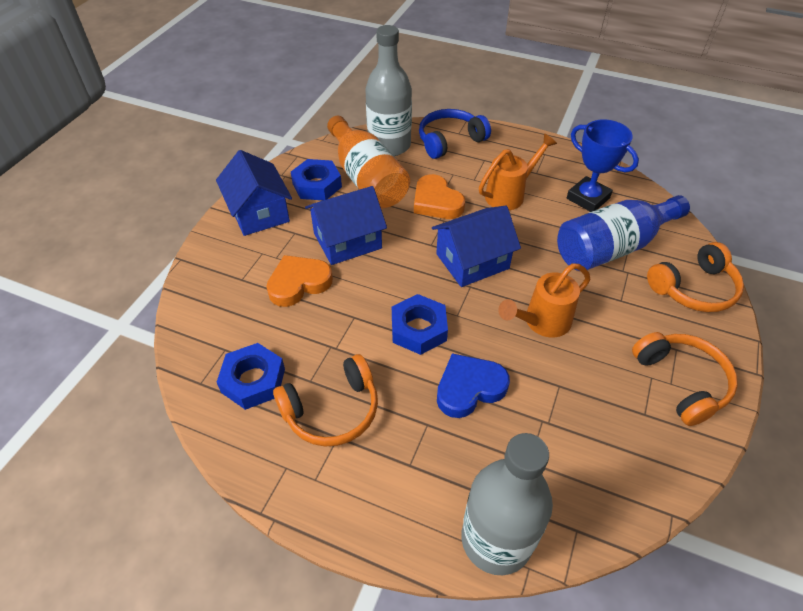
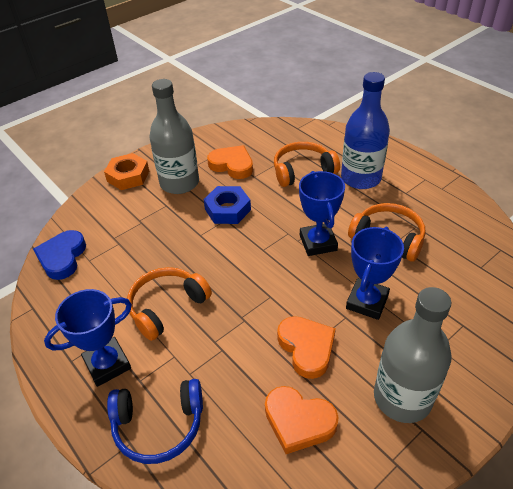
blue house: [216,150,292,236] [305,186,387,265] [432,205,521,287] = 3 -> none = 0
blue nut: [217,343,285,410] [291,159,342,200] [392,294,448,355] = 3 -> [204,186,251,224] = 1
blue trophy: [567,119,639,212] = 1 -> [44,289,132,387] [299,171,345,256] [346,227,404,320] = 3
orange bottle: [327,116,410,209] = 1 -> none = 0
orange heart: [266,255,333,307] [414,174,465,219] = 2 -> [207,145,253,179] [265,386,339,454] [277,316,336,379] = 3
orange nut: none = 0 -> [104,153,149,190] = 1
orange watering can: [479,133,557,210] [498,263,590,338] = 2 -> none = 0

